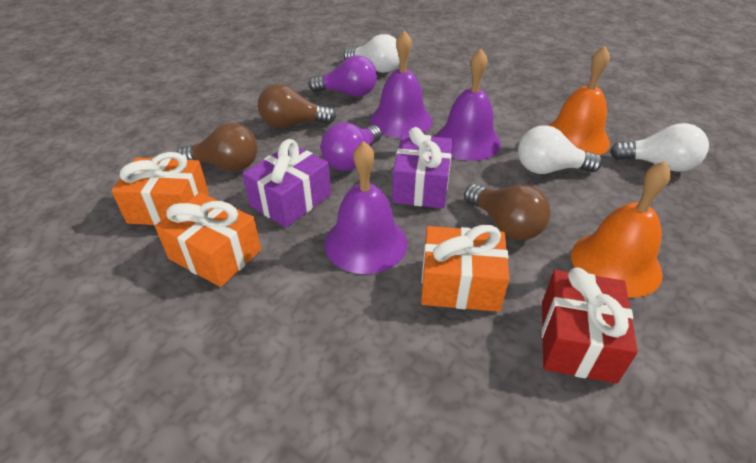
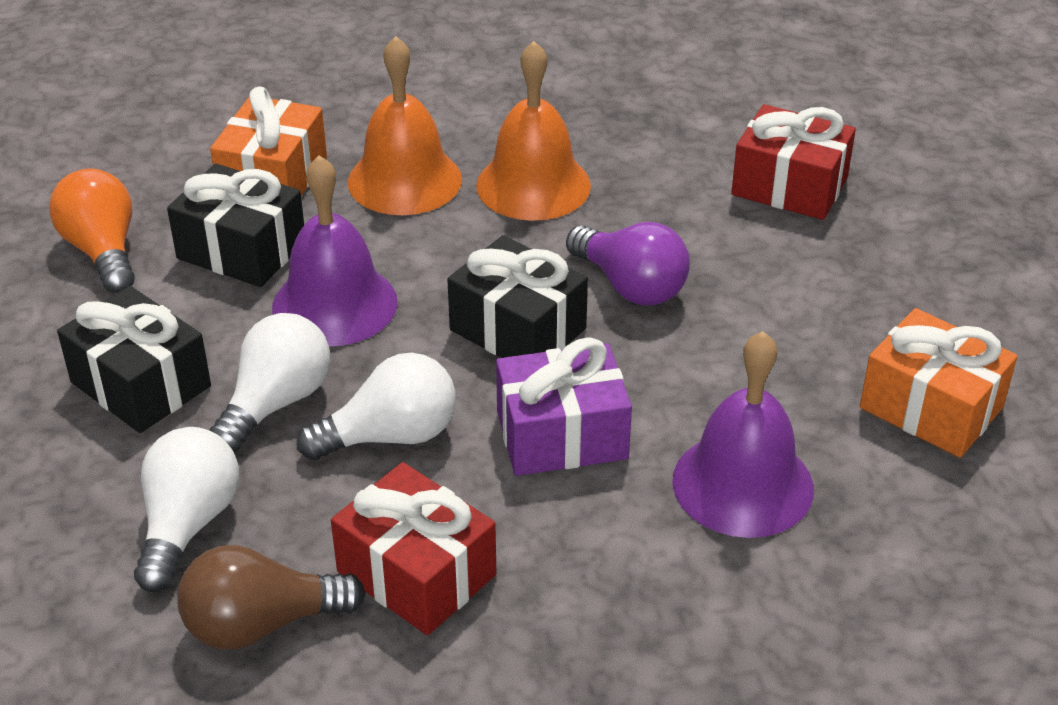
black gift: none = 0 -> [57,286,211,433] [167,164,304,287] [447,235,588,358] = 3
brown light bulb: [177,123,258,171] [258,84,336,128] [464,184,551,240] = 3 -> [177,545,366,650] = 1
orange gift: [111,152,209,225] [155,192,261,287] [421,225,510,312] = 3 -> [210,86,327,196] [860,308,1018,458] = 2
orange light bulb: none = 0 -> [49,169,135,293] = 1
purple bell: [324,141,407,274] [370,30,432,138] [435,49,501,161] = 3 -> [272,155,398,347] [672,331,814,538] = 2
purple gift: [242,139,331,228] [392,127,452,208] = 2 -> [496,337,632,476] = 1
purple light bulb: [309,55,377,97] [321,123,382,171] = 2 -> [566,222,690,306] = 1
red gift: [542,267,638,383] = 1 -> [331,462,496,635] [731,104,856,220] = 2

